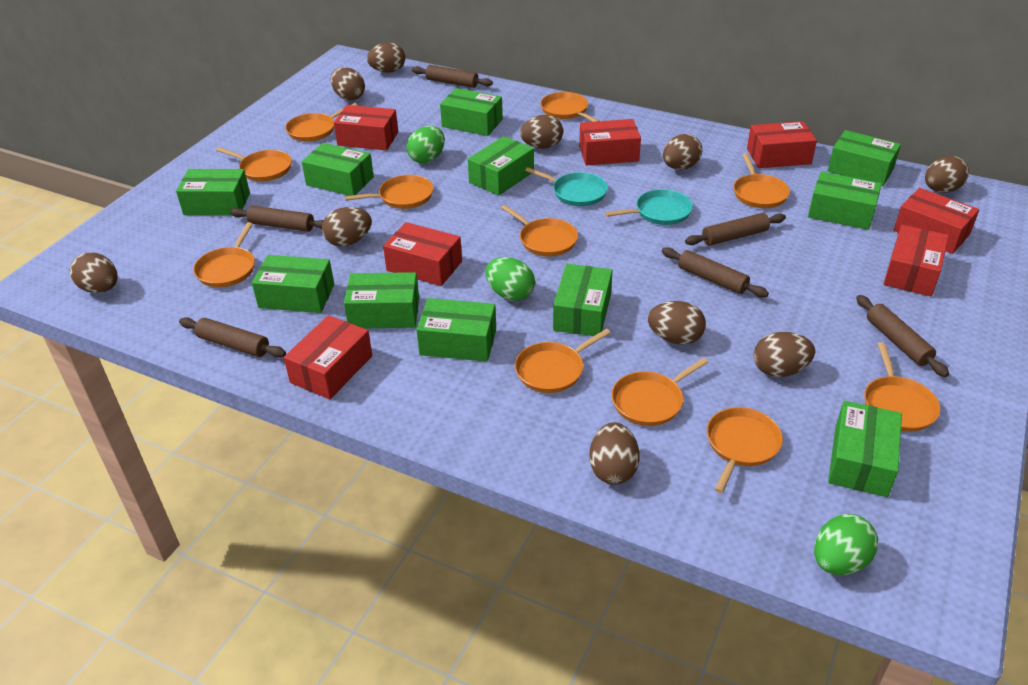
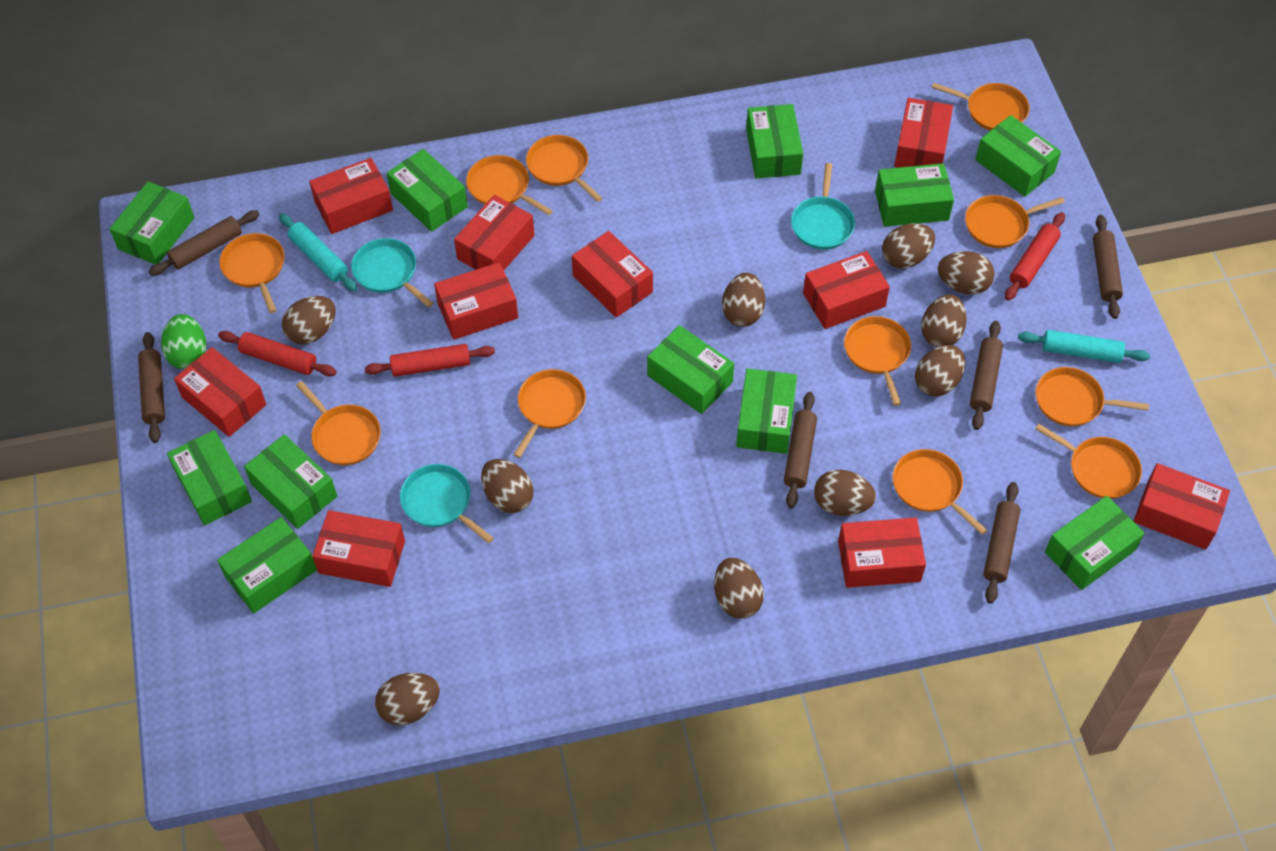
green egg: [407,126,445,164] [485,257,535,301] [814,514,878,575] = 3 -> [161,314,206,369] = 1
red box: [284,315,373,399] [334,105,398,151] [383,222,462,286] [579,119,641,166] [747,121,817,168] [884,225,949,297] [894,188,979,254] = 7 -> [174,347,266,437] [309,158,393,234] [312,510,405,587] [434,262,518,340] [454,195,534,270] [572,231,653,318] [803,251,890,329] [838,517,926,588] [894,98,953,168] [1134,463,1230,550] = 10
red rolling pin: none = 0 -> [218,331,337,376] [365,344,495,377] [1005,212,1065,301] = 3
turquoise pan: [525,167,608,206] [605,189,693,225] = 2 -> [351,238,433,307] [400,464,494,543] [791,163,855,250] = 3
turquoise rolling pin: none = 0 -> [279,213,357,292] [1018,330,1150,363] = 2

